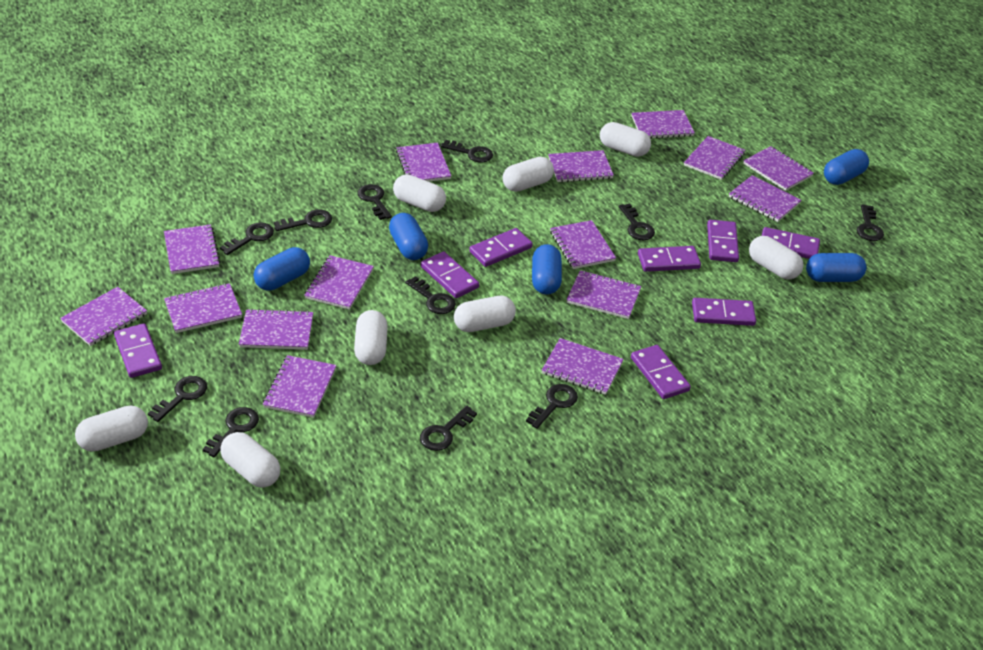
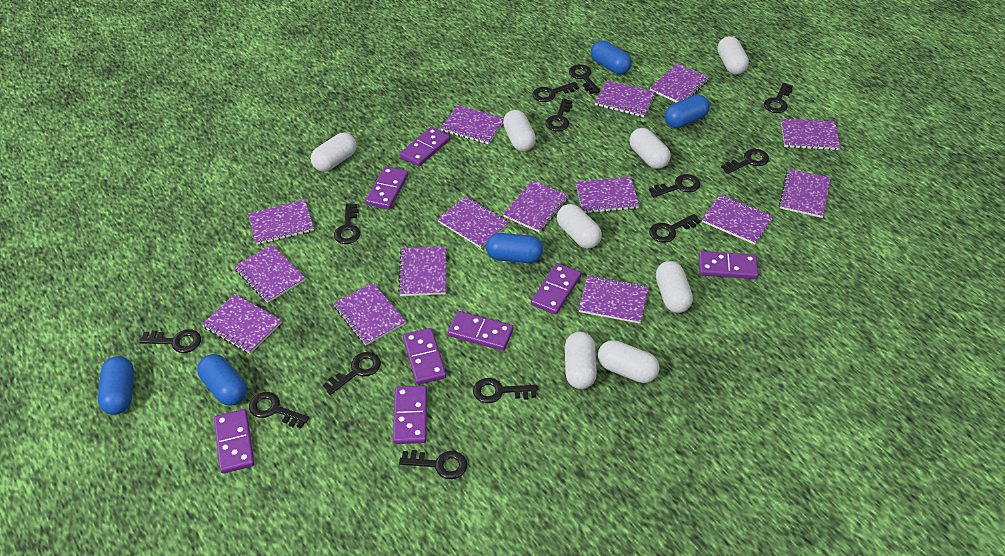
black key: [148,376,207,422] [203,407,259,457] [220,222,274,255] [274,210,332,231] [357,184,392,220] [405,276,456,314] [420,406,477,451] [441,140,493,163] [526,384,578,429] [619,204,655,240] [857,204,884,241] = 11 -> [139,329,201,353] [249,392,309,428] [323,352,381,395] [334,204,360,244] [399,450,467,479] [473,378,538,403] [532,82,579,102] [545,99,573,131] [569,64,600,94] [649,174,700,197] [649,214,701,243] [721,149,769,174] [764,83,793,113] = 13

